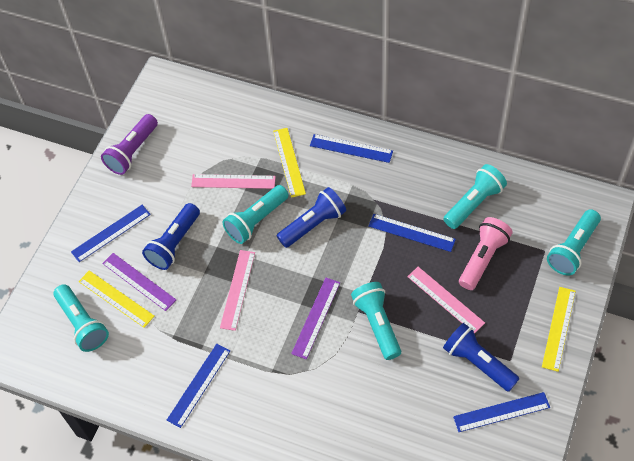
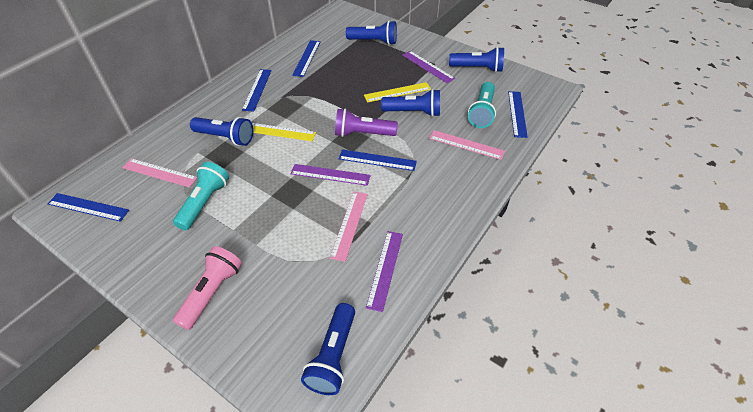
blue flashlight: [142,203,200,270] [277,187,346,248] [443,323,519,392] = 3 -> [190,117,253,146] [301,303,355,395] [346,21,397,45] [381,89,440,117] [449,47,504,73] = 5
purple ruler: [102,253,176,311] [291,278,340,359] = 2 -> [290,164,371,186] [366,231,403,312] [402,51,455,83] = 3
turquoise flashlight: [54,284,109,352] [222,185,289,244] [351,282,401,360] [444,164,507,229] [547,209,601,276] = 5 -> [173,162,229,230] [468,82,496,128] = 2
yellow ruler: [79,270,154,328] [273,128,306,198] [542,287,576,372] = 3 -> [252,123,316,141] [364,82,431,102] = 2

